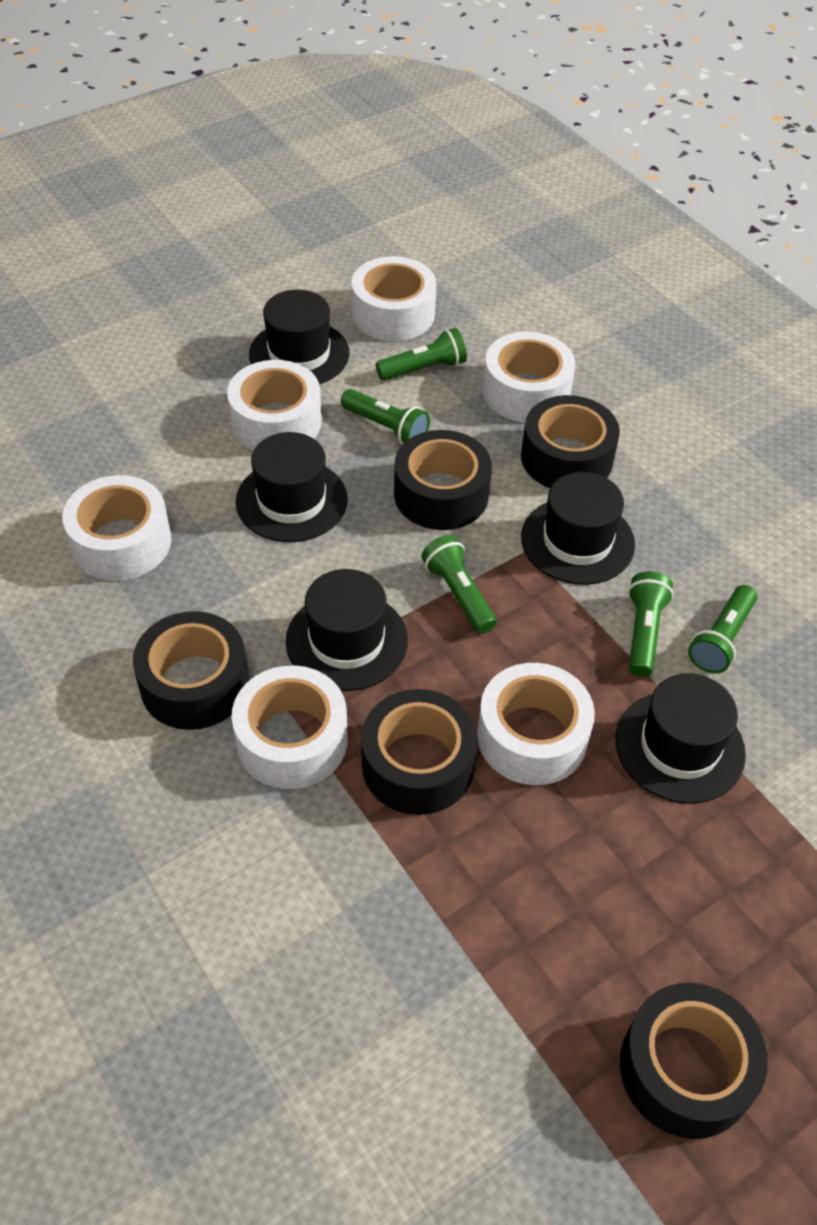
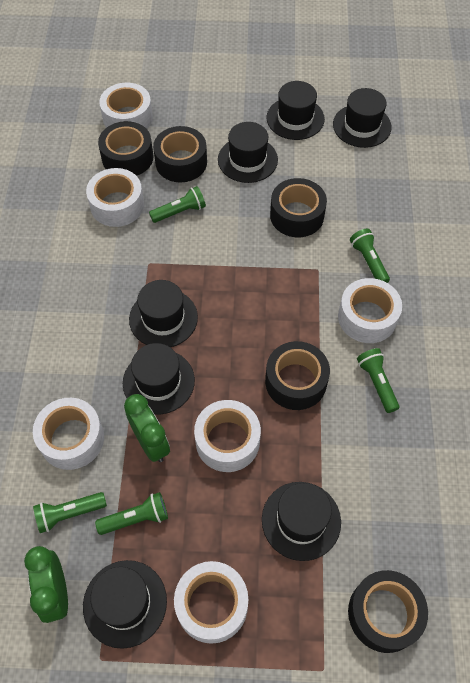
black hat: [236,432,348,542] [249,290,349,384] [285,569,408,691] [521,472,635,585] [616,673,746,804] = 5 -> [83,560,167,649] [123,343,195,415] [129,280,198,347] [218,122,278,183] [262,482,341,561] [266,81,325,140] [333,88,392,148] = 7
green clock: none = 0 -> [24,546,68,623] [124,394,170,462] = 2

